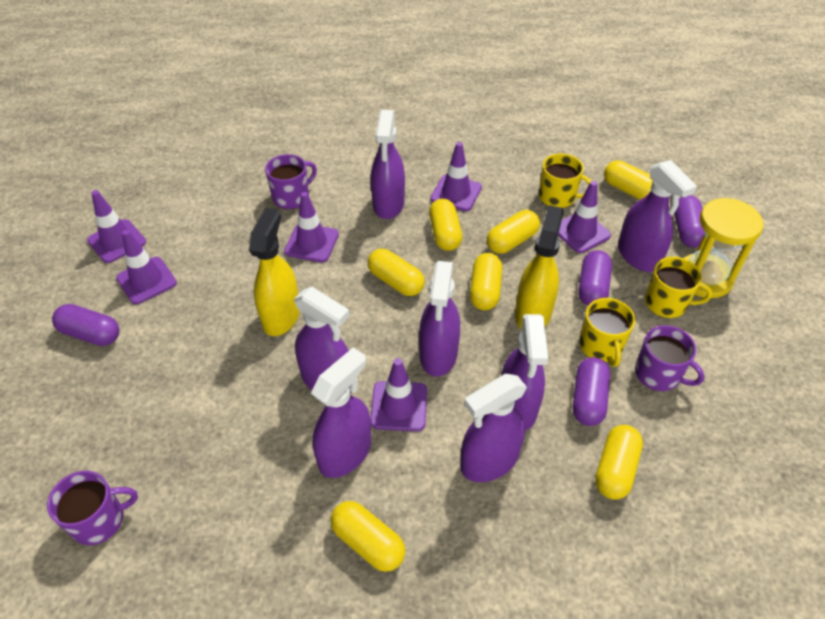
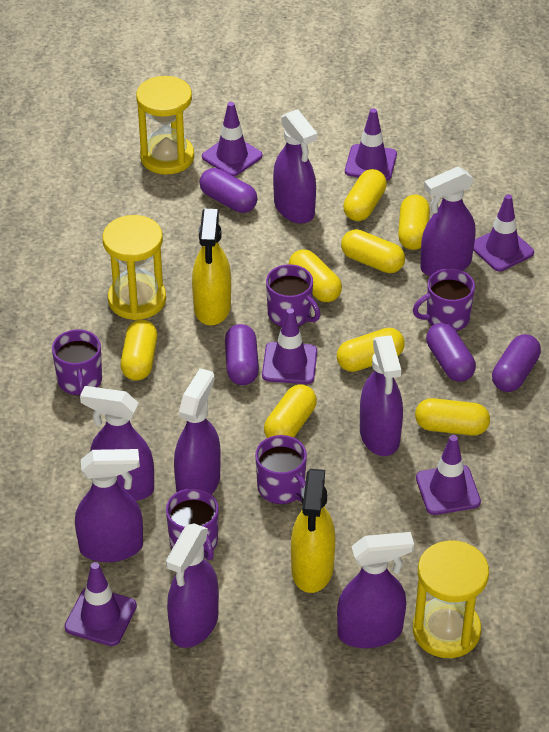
purple mug: [47,471,138,545] [265,154,317,209] [635,325,705,391] = 3 -> [52,329,102,396] [166,488,219,560] [255,435,307,504] [266,264,320,327] [413,268,475,331] = 5
purple spray bottle: [294,287,351,393] [311,347,371,478] [371,110,405,219] [419,261,460,376] [461,374,527,482] [501,314,548,431] [618,160,697,272] = 7 -> [75,449,143,562] [80,386,154,501] [166,523,219,648] [174,368,221,494] [273,109,317,224] [337,532,414,648] [360,336,403,456] [421,166,476,276] = 8
yellow capsule: [331,501,405,572] [368,249,425,296] [429,199,462,251] [470,253,502,310] [487,210,540,254] [595,425,643,500] [604,160,653,200] = 7 -> [121,320,157,381] [264,384,317,438] [289,249,342,302] [337,328,405,372] [341,229,405,273] [343,169,387,221] [398,195,430,250] [415,398,490,436] = 8
yellow hourglass: [684,198,763,298] = 1 -> [102,215,166,320] [136,76,194,174] [413,540,489,658] = 3
yellow mug: [539,153,591,208] [579,298,635,367] [645,257,713,318] = 3 -> none = 0

